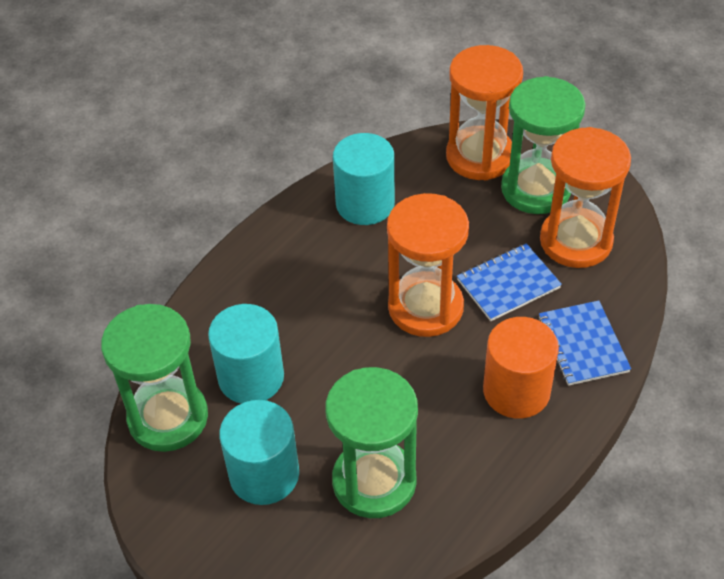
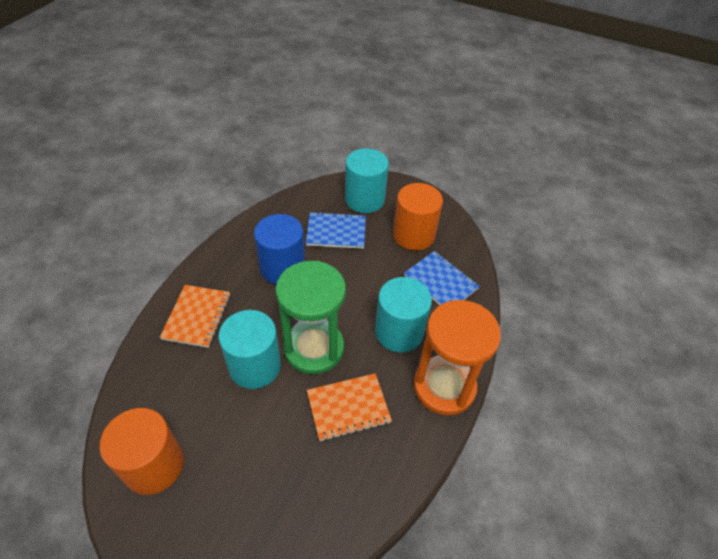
blue cylinder: none = 0 -> [254,214,305,285] = 1
green hourglass: [101,304,208,452] [326,367,418,518] [501,76,585,214] = 3 -> [275,261,346,374] = 1
orange cylinder: [483,317,559,419] = 1 -> [99,408,184,495] [393,183,443,251] = 2
orange hourglass: [387,193,469,337] [446,45,523,180] [540,127,631,268] = 3 -> [414,300,501,415] = 1
orange notebook: none = 0 -> [160,285,230,348] [307,373,392,441] = 2

